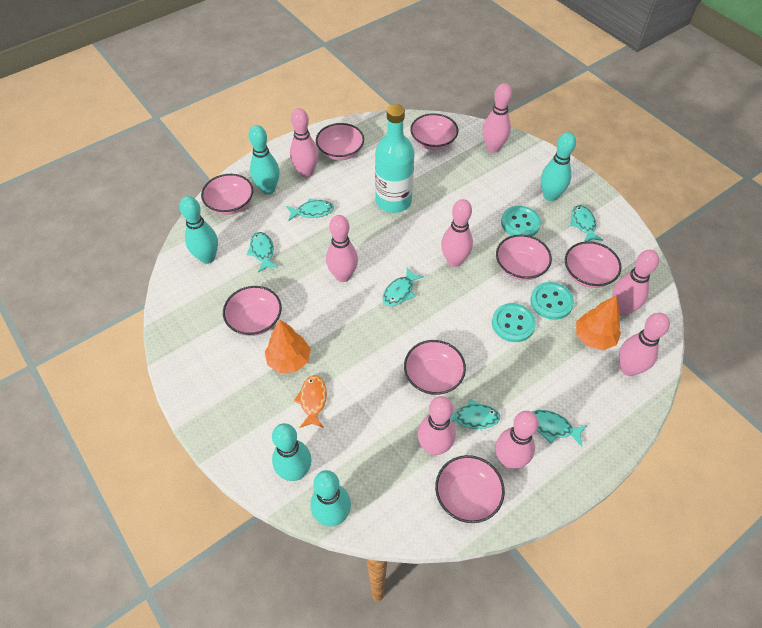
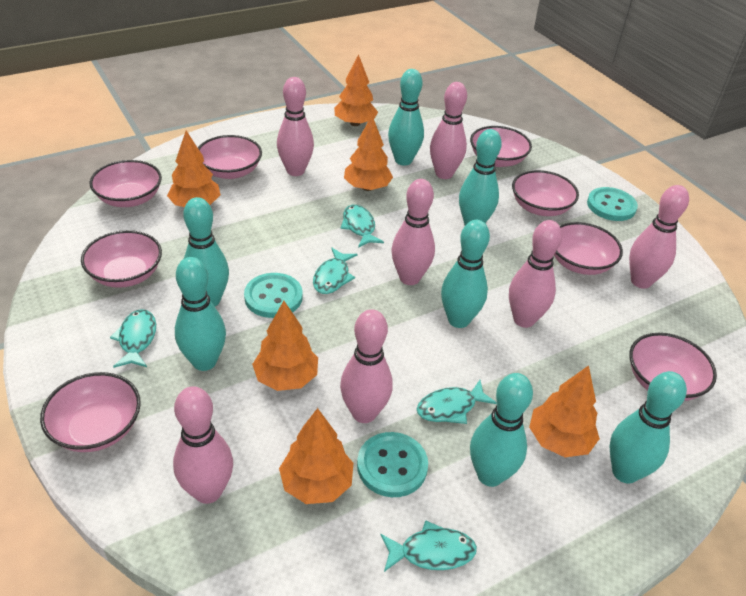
orange fish: [294,375,327,428] = 1 -> none = 0
orange tree: [265,319,311,373] [576,296,621,350] = 2 -> [167,131,221,207] [252,301,318,391] [279,408,353,504] [334,54,378,126] [344,116,393,191] [529,365,600,457] = 6
pink bowling pin: [290,108,319,177] [326,215,358,282] [418,396,456,455] [441,199,473,267] [483,83,512,153] [496,411,539,469] [612,250,659,316] [619,313,670,376] = 8 -> [173,386,233,504] [277,77,314,176] [340,309,393,423] [392,179,435,285] [430,82,467,179] [509,220,562,328] [629,185,689,289] = 7
turquoise bottle: [375,104,414,213] = 1 -> none = 0
turquoise bowling pin: [179,196,218,264] [249,125,280,194] [272,423,311,481] [310,470,351,526] [541,132,576,201] = 5 -> [175,257,226,371] [183,197,229,307] [388,69,424,166] [441,220,490,328] [459,129,502,225] [470,373,533,487] [610,371,687,483] = 7
turquoise fish: [247,232,278,272] [286,198,334,221] [382,267,424,306] [450,399,500,429] [532,410,587,446] [570,205,603,242] = 6 -> [110,309,156,368] [313,248,358,294] [340,205,384,248] [380,520,477,572] [417,380,497,424] = 5

